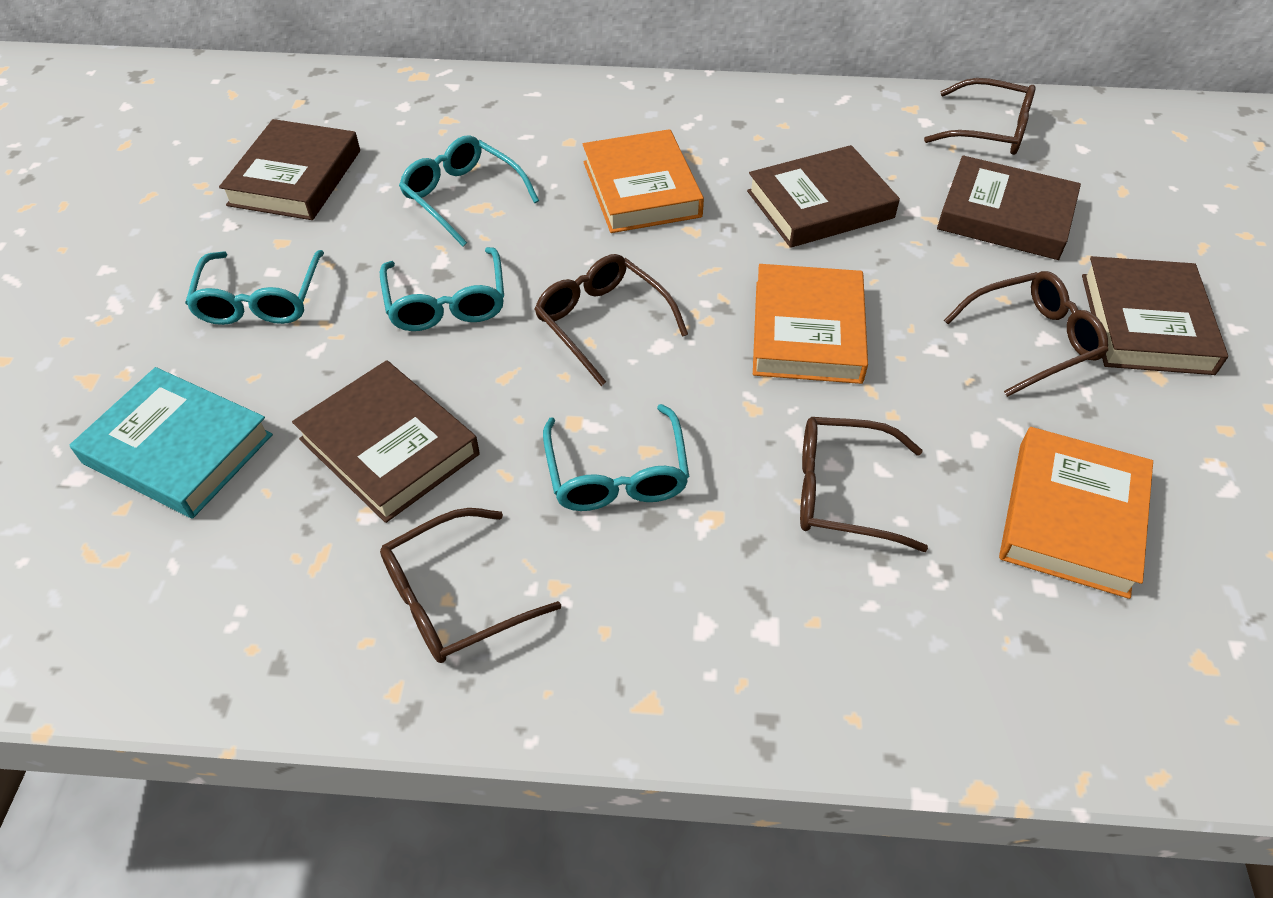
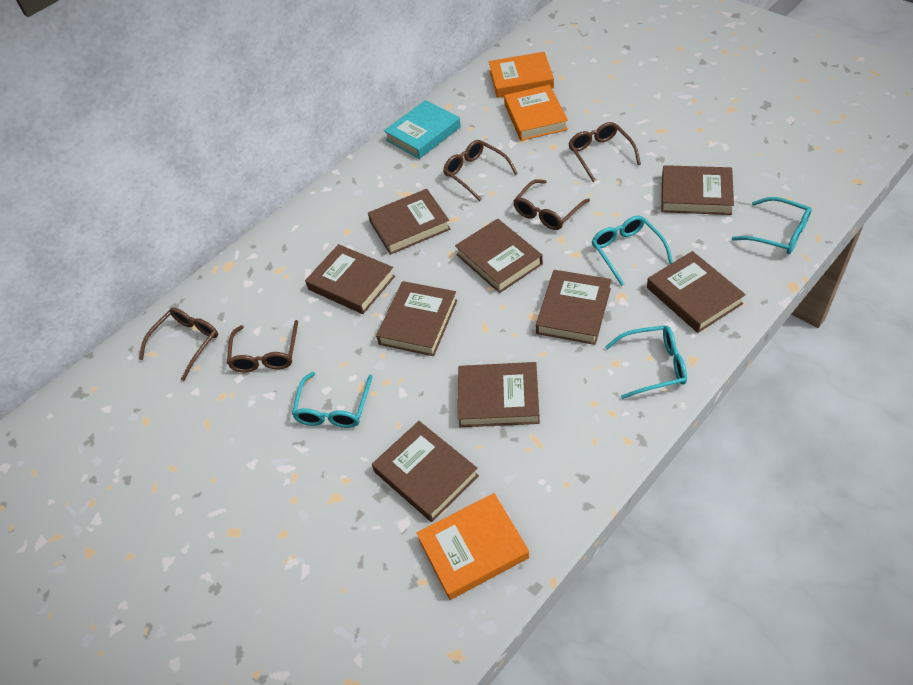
brown book: [219,119,360,220] [292,360,480,523] [747,145,900,248] [937,155,1081,260] [1082,256,1228,375] = 5 -> [305,244,395,314] [368,189,450,255] [372,421,479,522] [376,281,457,356] [455,219,543,293] [458,362,540,427] [536,270,611,345] [647,251,746,333] [661,165,734,215] = 9

